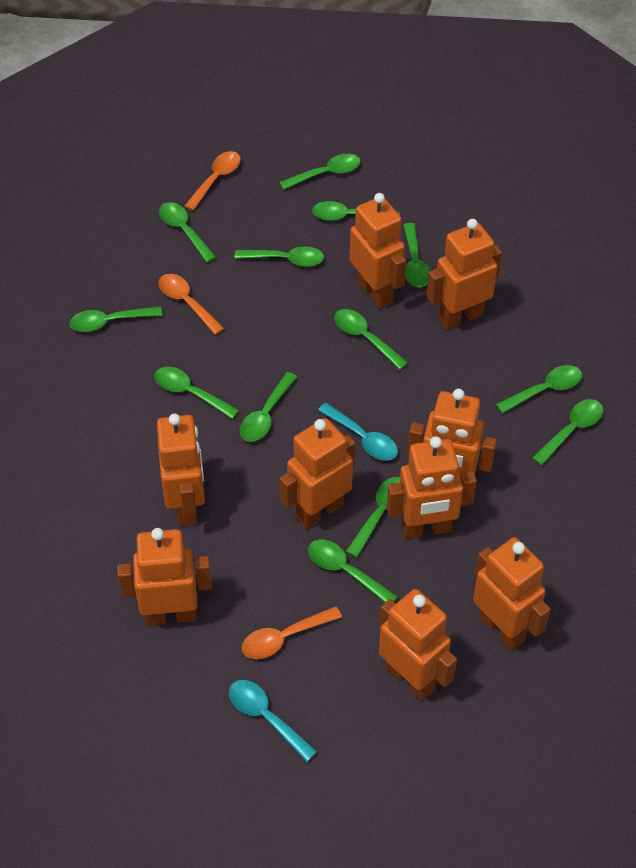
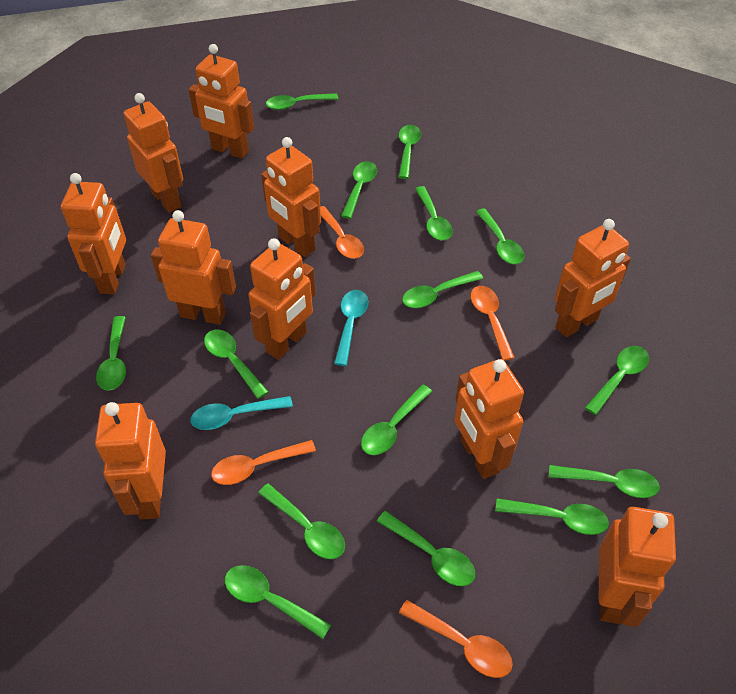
green spoon: [69,306,163,332] [155,367,239,419] [159,202,216,263] [235,246,324,267] [239,372,297,442] [279,154,361,190] [308,539,398,602] [312,201,400,221] [334,309,408,370] [346,477,400,558] [404,223,430,287] [496,365,582,414] [532,399,603,465] = 13 -> [96,316,126,391] [204,329,268,399] [225,565,331,639] [258,484,345,559] [266,93,338,110] [341,161,377,219] [361,385,432,455] [377,511,475,586] [398,125,421,179] [402,271,483,308] [415,186,453,240] [476,208,524,264] [495,498,609,535] [549,465,660,498] [585,346,649,415] = 15
orange robot: [117,528,212,626] [157,413,205,526] [279,418,355,529] [350,193,406,309] [379,589,457,701] [387,436,477,539] [408,389,496,478] [427,219,502,330] [473,537,551,651] = 9 -> [61,173,126,295] [95,402,166,520] [124,93,183,213] [151,210,236,325] [188,44,254,159] [248,238,316,360] [261,137,321,257] [454,359,524,479] [555,219,631,337] [599,507,676,627] = 10
orange spoon: [158,274,224,335] [185,151,241,211] [242,606,342,659] = 3 -> [211,440,316,485] [320,206,364,259] [399,600,513,678] [470,286,515,361] = 4

